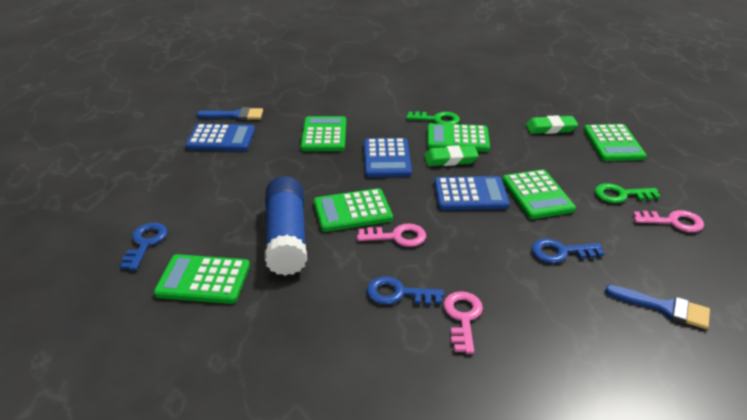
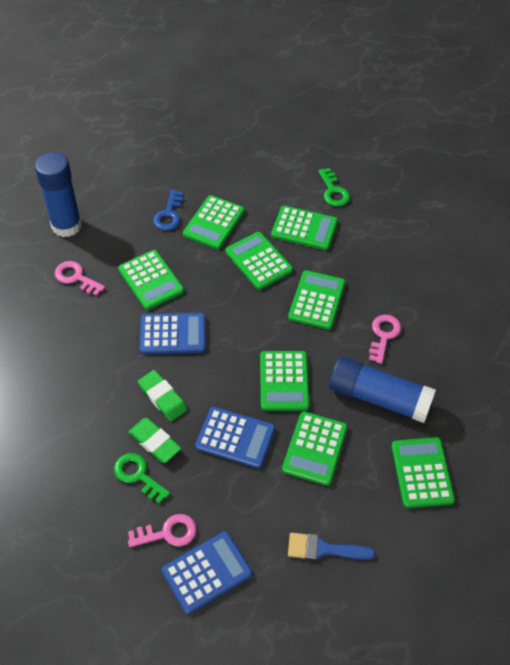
blue brush: [196,107,263,120] [605,285,710,329] = 2 -> [288,533,375,561] = 1
blue glue stick: [265,176,307,276] = 1 -> [35,152,82,237] [329,356,436,423] = 2
blue key: [120,223,167,270] [367,276,444,305] [531,239,604,263] = 3 -> [153,190,183,231] = 1
green calculator: [154,254,250,304] [301,116,346,151] [314,188,393,232] [427,123,490,152] [502,170,576,219] [584,124,647,161] = 6 -> [118,250,184,310] [183,195,245,250] [226,232,293,290] [260,351,310,411] [271,206,338,250] [282,411,348,486] [288,270,345,330] [392,437,455,508] = 8

